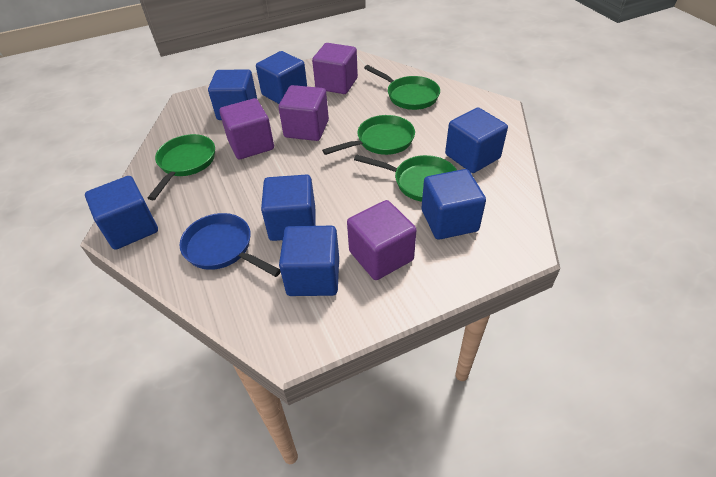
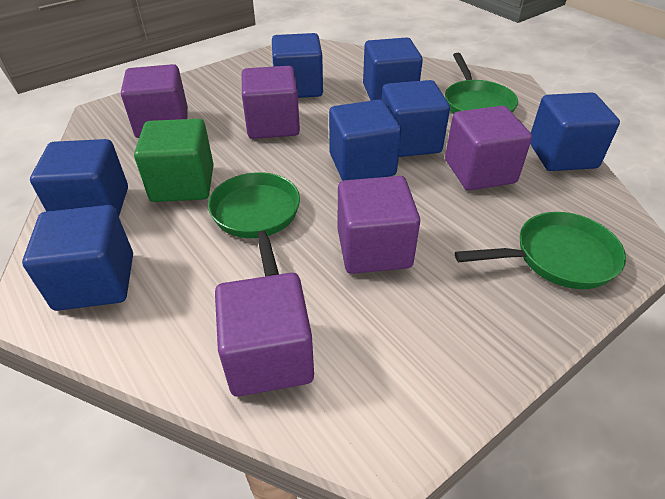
blue pan: [180,213,281,277] = 1 -> none = 0
green cube: none = 0 -> [134,119,214,202] = 1
green pan: [148,134,215,200] [322,115,415,155] [354,154,457,202] [364,65,440,110] = 4 -> [208,172,300,276] [445,53,518,114] [455,212,626,289] = 3
purple cube: [219,98,274,159] [278,85,329,141] [312,43,358,94] [347,200,416,280] = 4 -> [121,64,188,138] [215,273,314,397] [242,66,300,139] [338,176,420,274] [445,106,532,191] = 5

